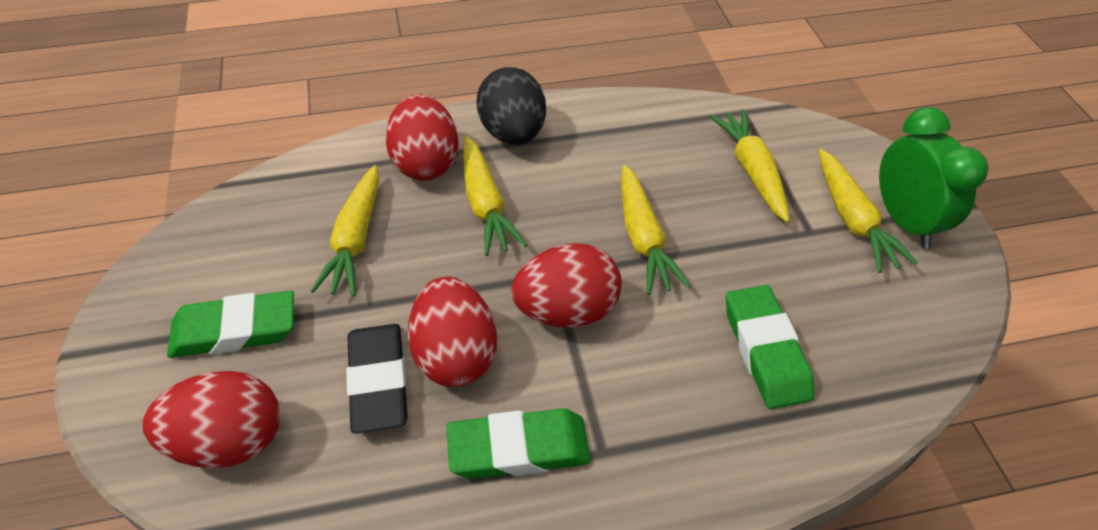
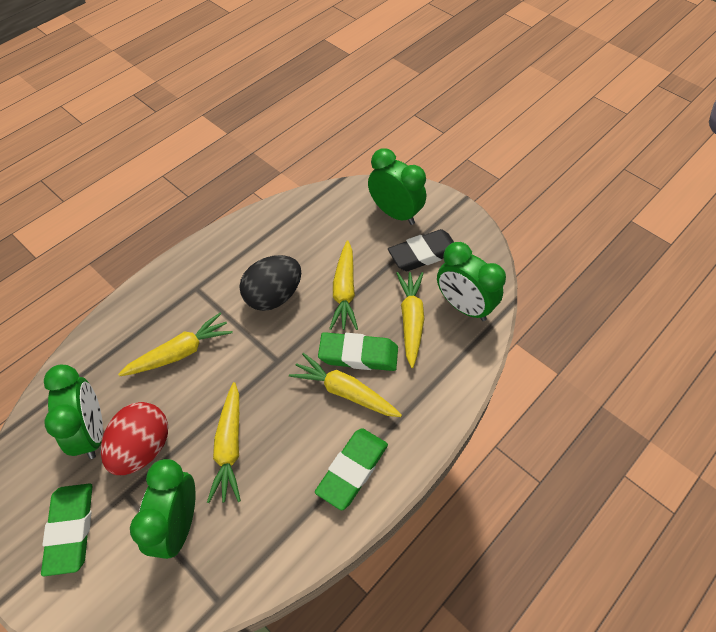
green clock: [879,107,989,248] = 1 -> [44,365,103,459] [130,459,196,559] [368,148,426,225] [437,242,506,321] = 4
red egg: [143,371,280,468] [385,94,459,181] [408,277,497,387] [511,243,622,327] = 4 -> [101,402,168,475] = 1

